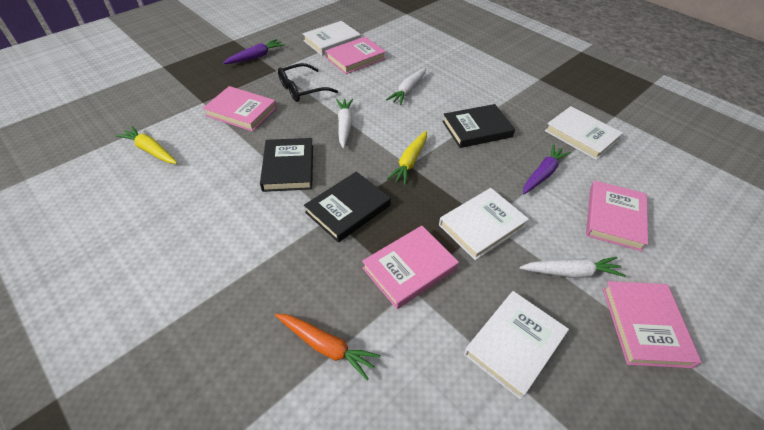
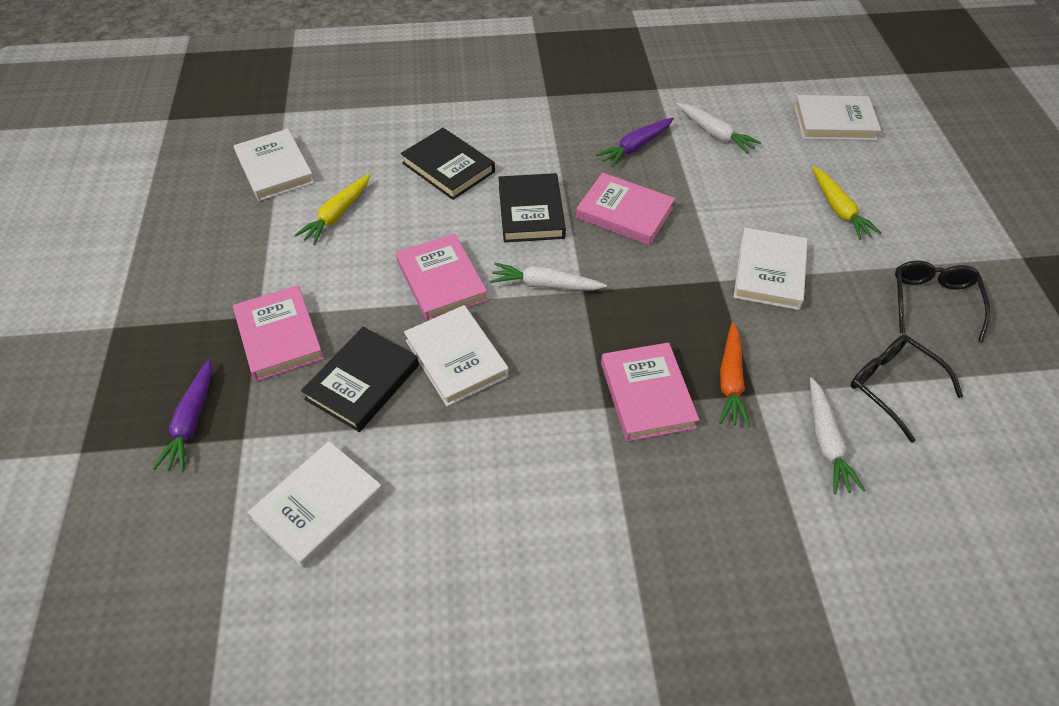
black glasses: [278,63,338,102] = 1 -> [850,335,963,443] [895,261,991,343] = 2
pink book: [203,86,277,132] [325,37,386,74] [362,226,459,309] [586,181,648,252] [603,281,702,368] = 5 -> [233,285,324,381] [396,233,488,321] [576,173,675,246] [601,342,699,441] = 4
white book: [303,21,361,56] [439,188,529,260] [464,291,569,400] [545,106,623,160] = 4 -> [234,129,315,201] [248,441,383,568] [404,305,509,406] [734,228,808,310] [794,95,881,141] = 5

